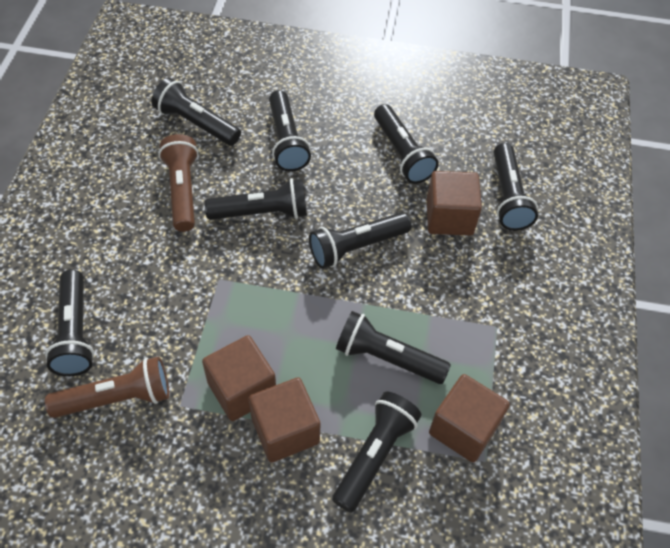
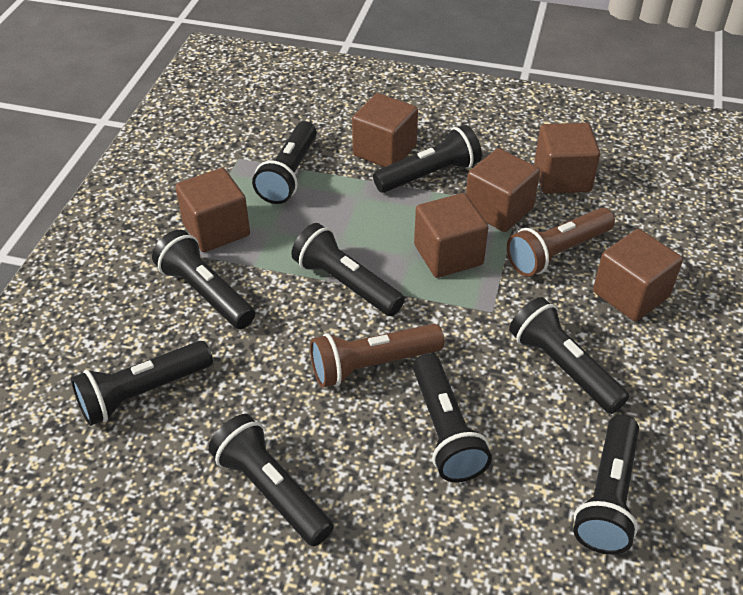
brown cube: [202,335,276,421] [249,377,320,463] [427,171,482,236] [429,374,510,463] = 4 -> [175,168,250,252] [352,93,418,167] [414,193,488,278] [466,148,540,232] [534,123,600,194] [593,229,683,321] = 6

